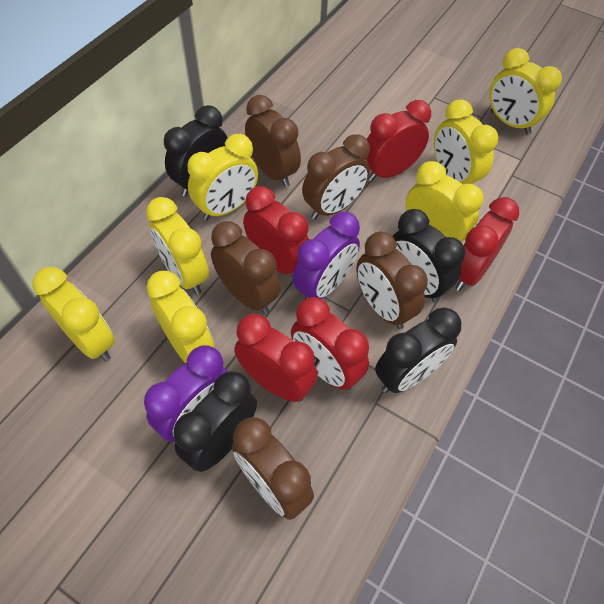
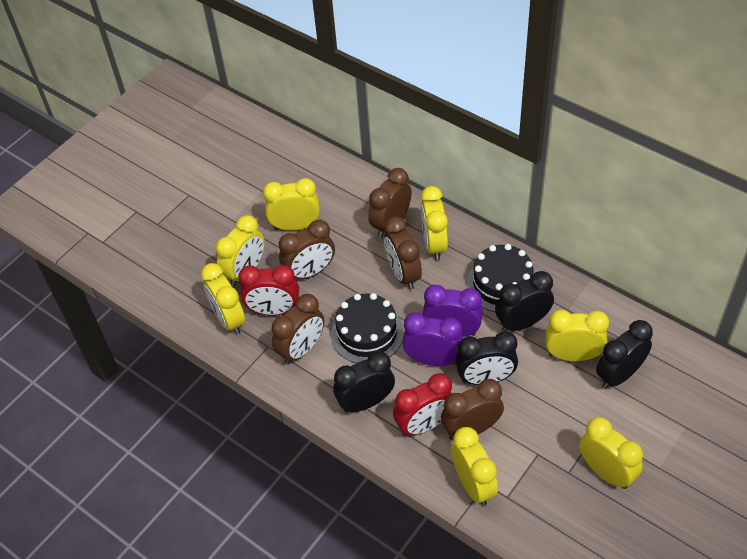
black cake: none = 0 -> [331,293,404,363] [467,244,535,312] = 2
red clock: [234,314,318,402] [243,186,309,277] [291,297,369,391] [365,100,431,181] [455,197,519,291] = 5 -> [238,265,299,316] [393,373,452,436] = 2

